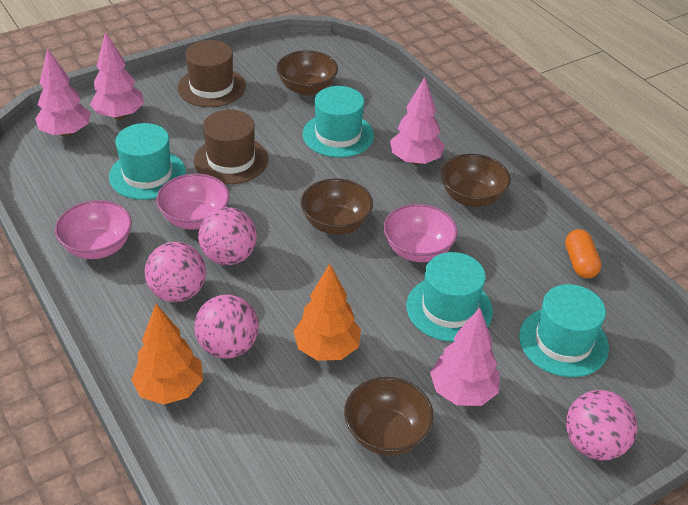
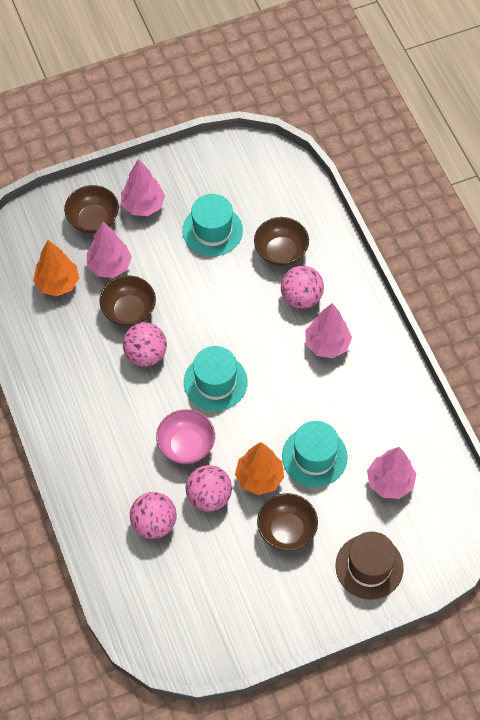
brown hat: [178,40,246,107] [194,110,268,184] = 2 -> [335,532,404,600] = 1
orange capsule: [565,229,601,278] = 1 -> none = 0
pink bowl: [55,200,132,259] [156,174,230,230] [384,204,458,262] = 3 -> [156,409,215,464] = 1
turquoise hat: [109,123,186,200] [303,86,374,158] [407,252,493,342] [519,284,609,377] = 4 -> [182,194,243,256] [184,346,248,411] [282,421,348,487] = 3

